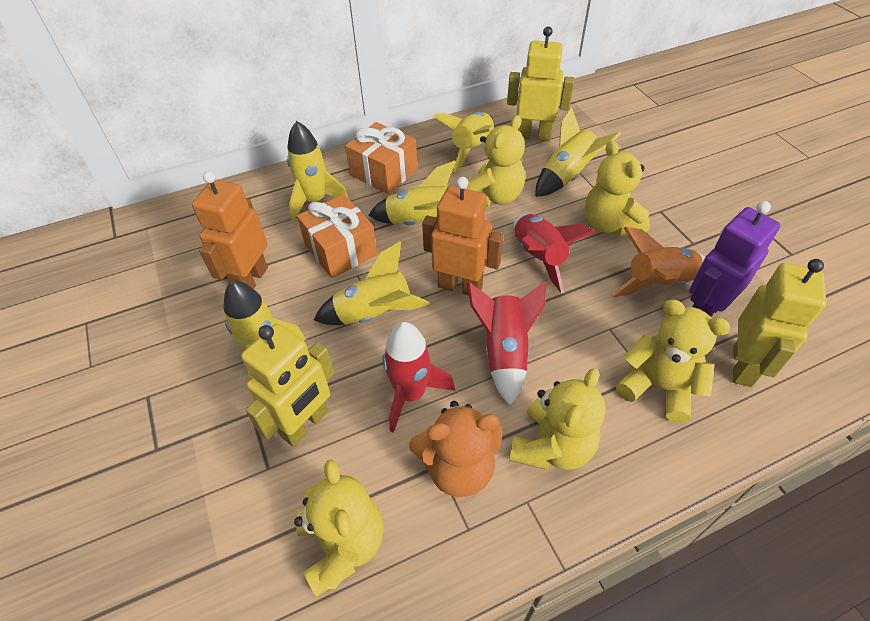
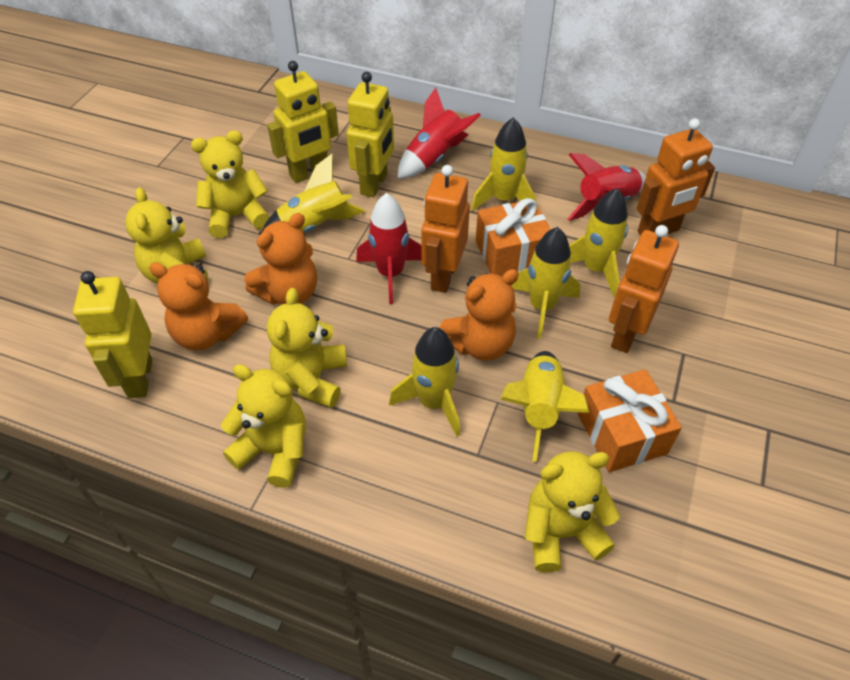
orange robot: [192,171,268,289] [422,177,504,296] = 2 -> [421,165,470,293] [609,225,679,353] [636,119,715,235] = 3
orange rocket: [611,227,705,297] = 1 -> none = 0
orange teddy bear: [409,401,503,497] = 1 -> [149,262,248,350] [244,213,317,305] [439,269,519,360] = 3
purple robot: [689,201,780,317] = 1 -> none = 0

